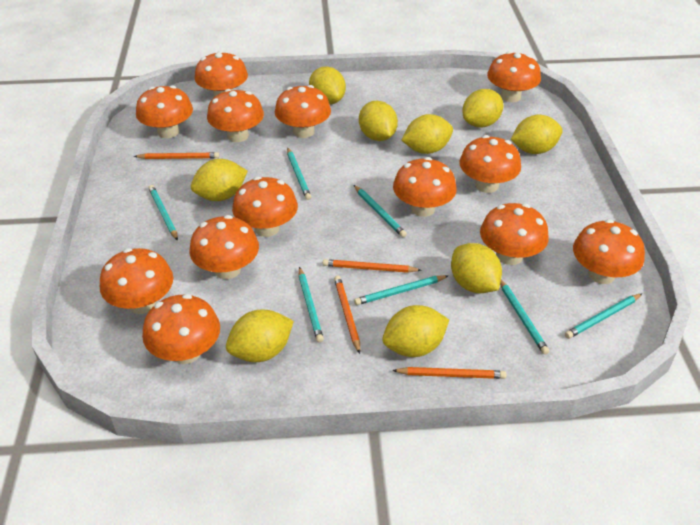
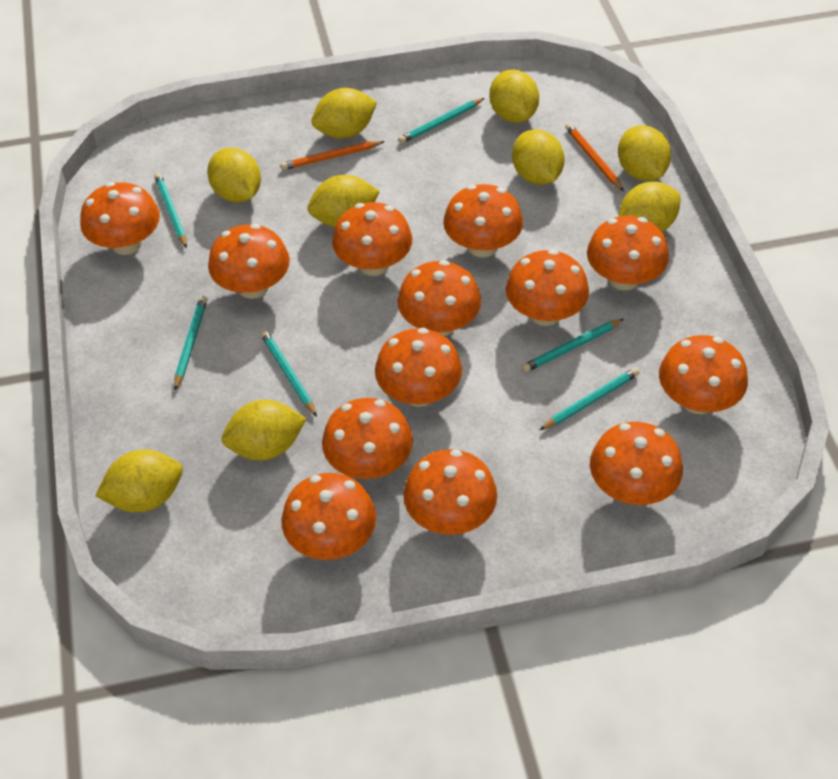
orange pencil: [134,152,219,159] [323,259,421,273] [334,276,360,354] [392,367,506,379] = 4 -> [281,141,385,170] [565,123,624,191] = 2
turquoise pencil: [148,185,178,241] [287,147,311,200] [299,267,324,343] [354,185,407,237] [354,275,449,305] [500,280,549,355] [565,294,642,339] = 7 -> [154,173,187,248] [174,296,207,390] [261,330,317,417] [398,98,484,144] [522,319,624,372] [539,368,639,430] = 6

